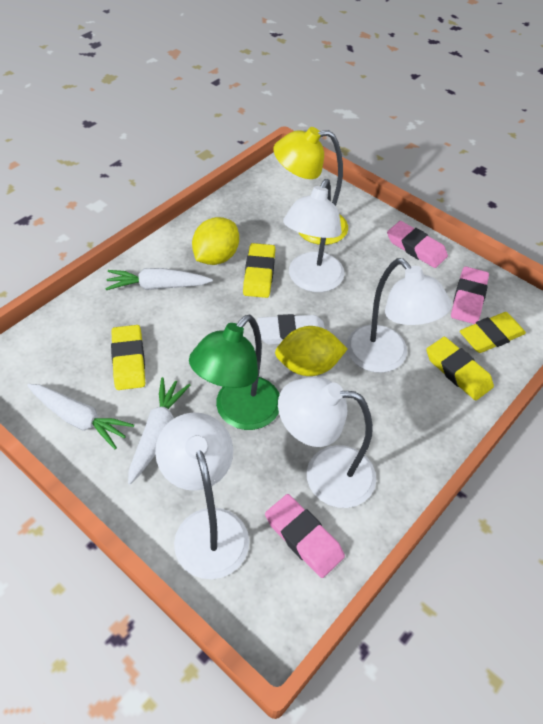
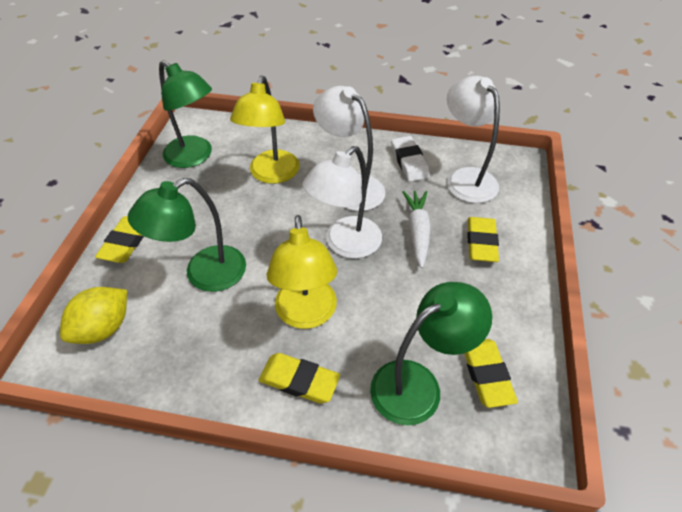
green lamp: [189,315,280,430] = 1 -> [128,178,246,292] [159,60,212,168] [370,282,492,426] = 3
pink eraser: [265,494,345,578] [387,221,448,268] [451,267,489,324] = 3 -> none = 0
white carrot: [27,384,134,450] [105,268,213,290] [128,377,190,484] = 3 -> [402,191,431,268] = 1
white lamp: [155,412,249,579] [278,377,376,508] [283,179,345,292] [346,258,452,373] = 4 -> [302,146,382,259] [313,86,385,211] [447,76,500,203] = 3
yellow lamp: [273,127,348,245] = 1 -> [230,75,300,184] [267,215,337,329] = 2
yellow lemon: [192,217,239,265] [275,326,347,376] = 2 -> [60,287,127,344] = 1

